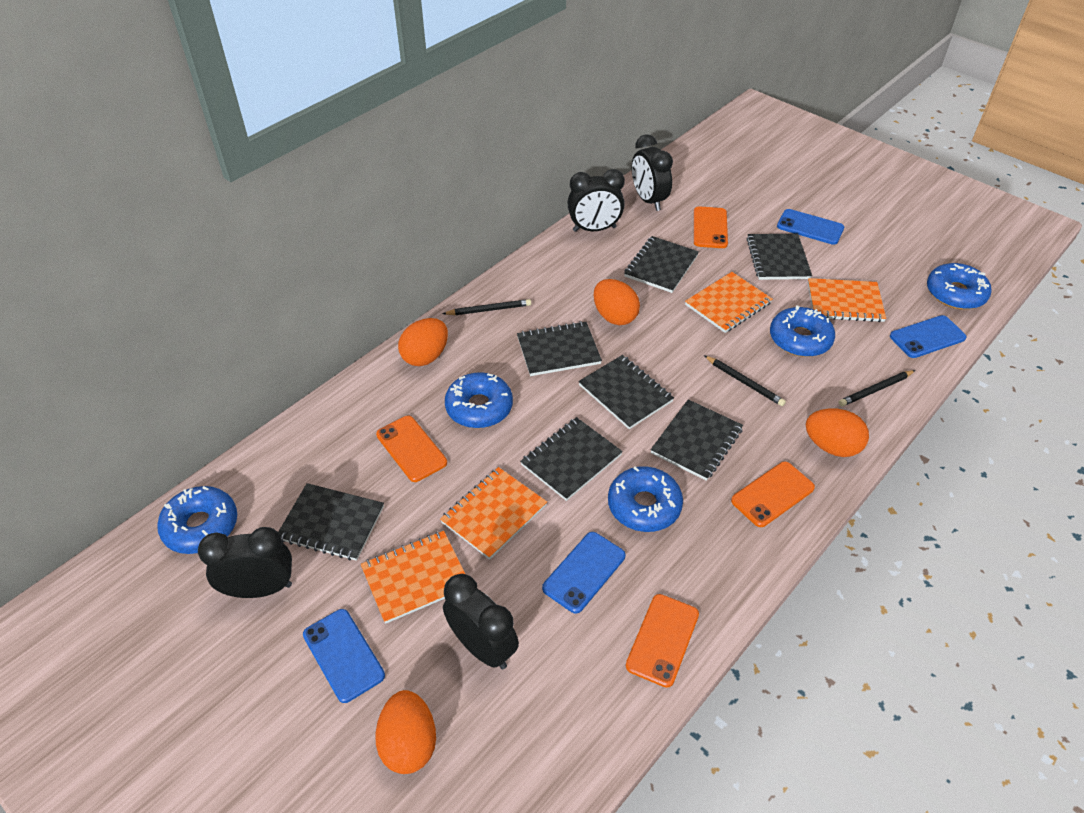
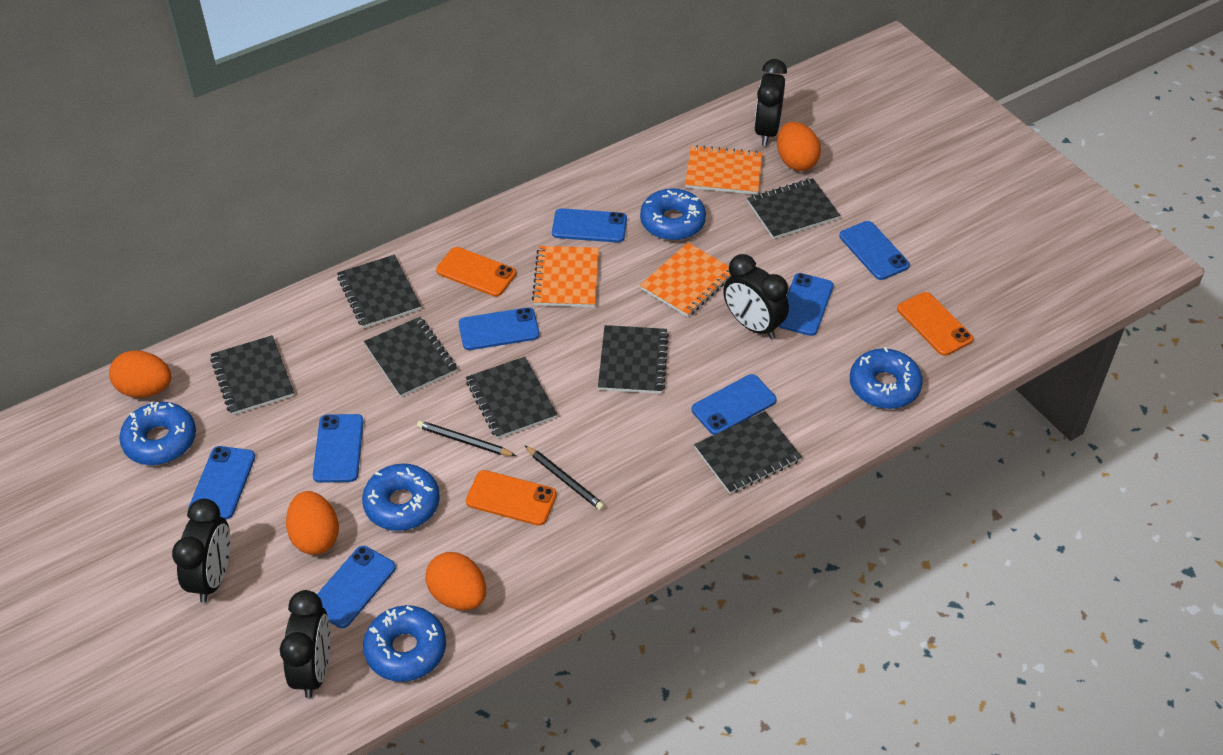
black pencil: [443,299,531,315] [704,355,786,406] [839,370,916,406] = 3 -> [417,420,516,456] [524,445,605,510] = 2
blue phone: [303,609,385,703] [542,532,625,614] [777,209,844,245] [890,315,966,358] = 4 -> [188,446,255,519] [313,414,364,483] [317,546,396,628] [459,307,540,350] [552,208,627,243] [692,374,776,435] [778,273,834,336] [839,221,910,280] = 8
orange notebook: [361,531,465,624] [440,467,547,560] [685,272,772,333] [808,278,886,322] = 4 -> [532,246,599,307] [640,243,732,317] [685,145,763,195] = 3
orange phone: [376,416,447,482] [626,594,699,688] [694,206,728,248] [731,462,815,527] = 4 -> [436,247,516,297] [466,470,557,526] [897,292,973,356] = 3

